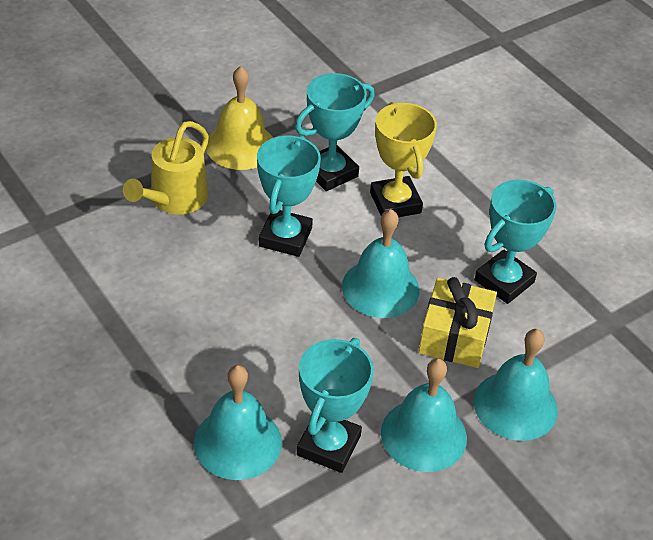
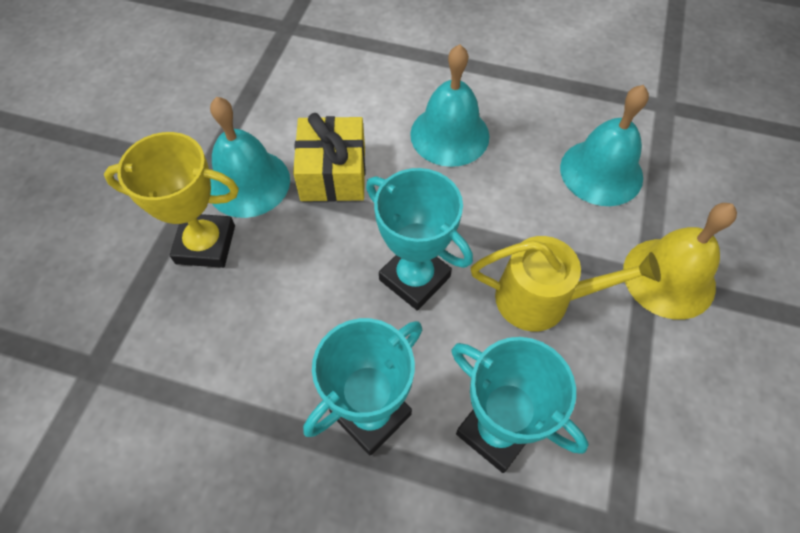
turquoise bell: [194,365,282,480] [342,209,419,318] [381,358,467,472] [474,329,558,441] = 4 -> [210,97,290,218] [410,44,489,167] [560,85,649,206] = 3
turquoise trophy: [257,135,321,257] [295,73,374,191] [297,338,374,473] [474,180,556,304] = 4 -> [303,318,422,455] [366,168,473,311] [451,337,589,473] = 3

